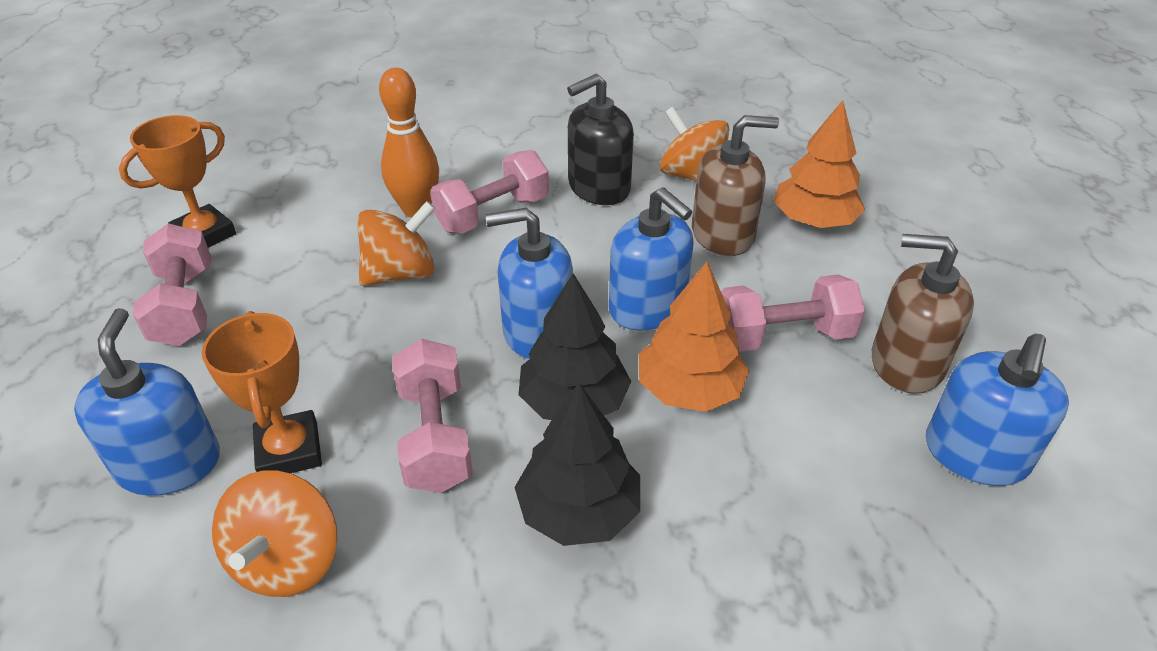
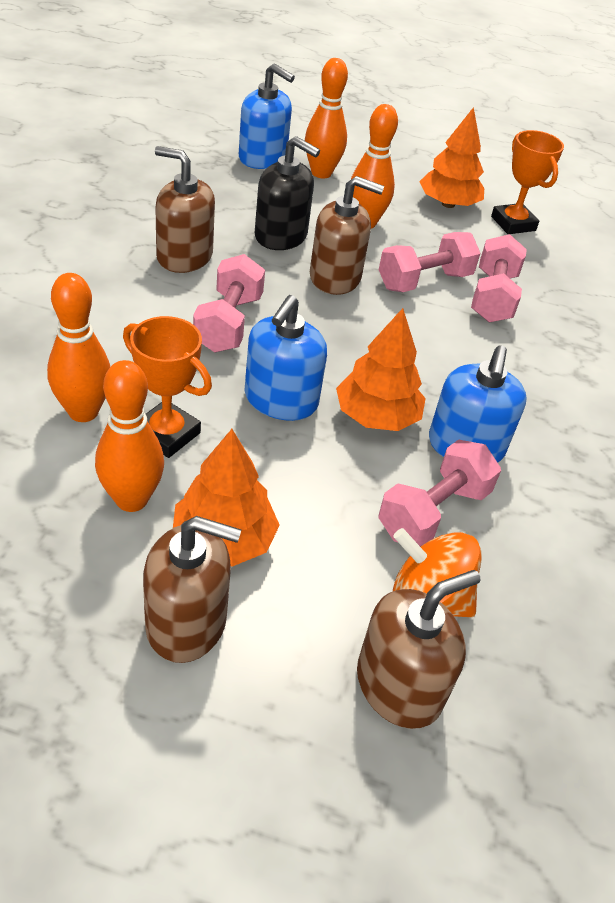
black tree: [514,383,640,546] [518,273,631,420] = 2 -> none = 0
blue soap dispenser: [74,308,220,496] [486,208,573,359] [609,187,694,331] [926,334,1069,486] = 4 -> [239,63,295,169] [244,295,327,421] [429,346,527,463] = 3
brown soap dispenser: [692,115,779,256] [872,234,974,394] = 2 -> [143,516,242,663] [155,146,215,273] [310,176,384,295] [357,570,481,729] = 4
orange bowling pin: [379,68,439,218] = 1 -> [47,273,110,422] [95,360,164,512] [305,58,348,179] [351,104,398,228] = 4
orange spinning top: [212,470,337,597] [357,201,435,286] [660,107,730,181] = 3 -> [393,528,482,617] = 1
orange tree: [639,262,750,412] [774,100,865,228] = 2 -> [173,429,280,567] [336,308,426,431] [419,107,484,208] = 3

